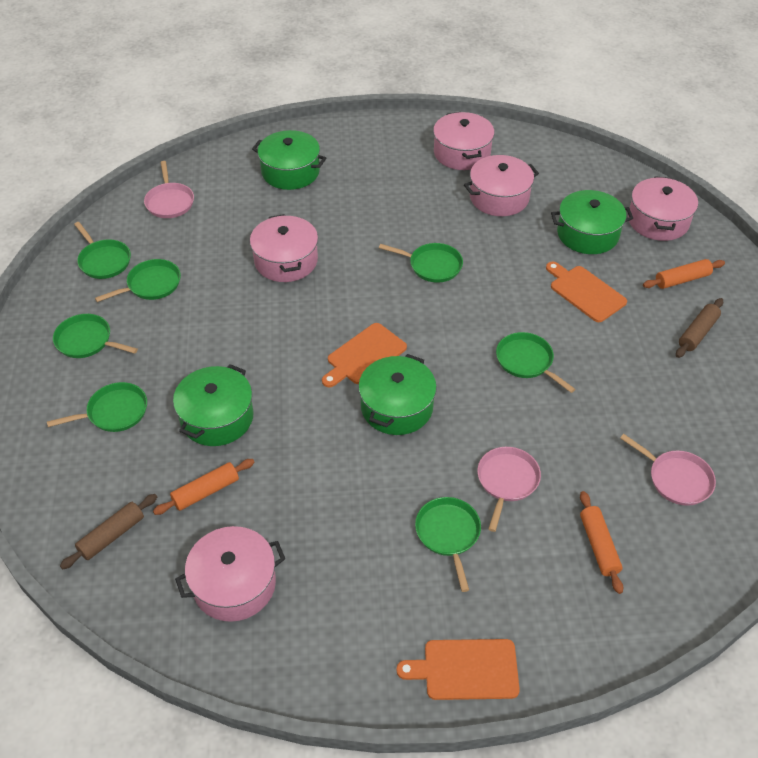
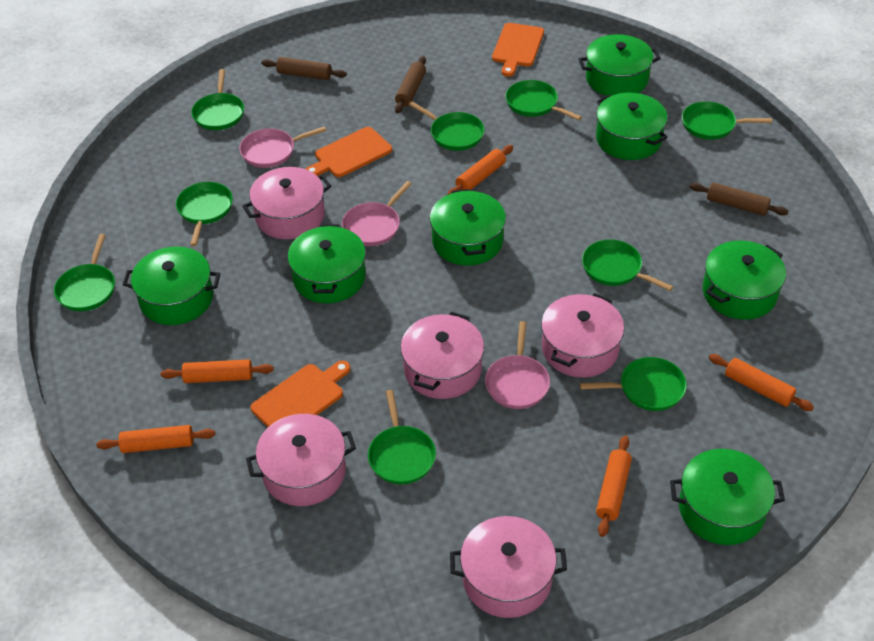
brown rolling pin: [60,494,157,569] [676,298,723,358] = 2 -> [261,57,347,80] [395,56,426,113] [690,182,789,216] = 3
green pan: [47,382,147,432] [53,314,138,358] [74,222,131,279] [95,259,181,302] [379,243,463,283] [415,497,481,592] [496,332,575,393] = 7 -> [54,234,115,311] [176,182,233,246] [191,69,244,130] [368,390,436,485] [408,101,485,151] [505,80,582,121] [580,357,687,411] [582,239,673,291] [682,101,772,140] = 9
green pot: [173,364,253,446] [252,130,326,190] [358,354,437,435] [551,190,633,254] = 4 -> [123,246,220,325] [288,224,366,303] [430,189,506,266] [578,34,661,96] [596,93,668,160] [670,449,785,545] [703,240,786,320] = 7
orange rolling pin: [153,459,255,515] [580,491,623,594] [643,259,725,289] = 3 -> [96,425,215,453] [161,359,274,383] [447,145,513,195] [596,436,632,537] [709,354,814,411] = 5

